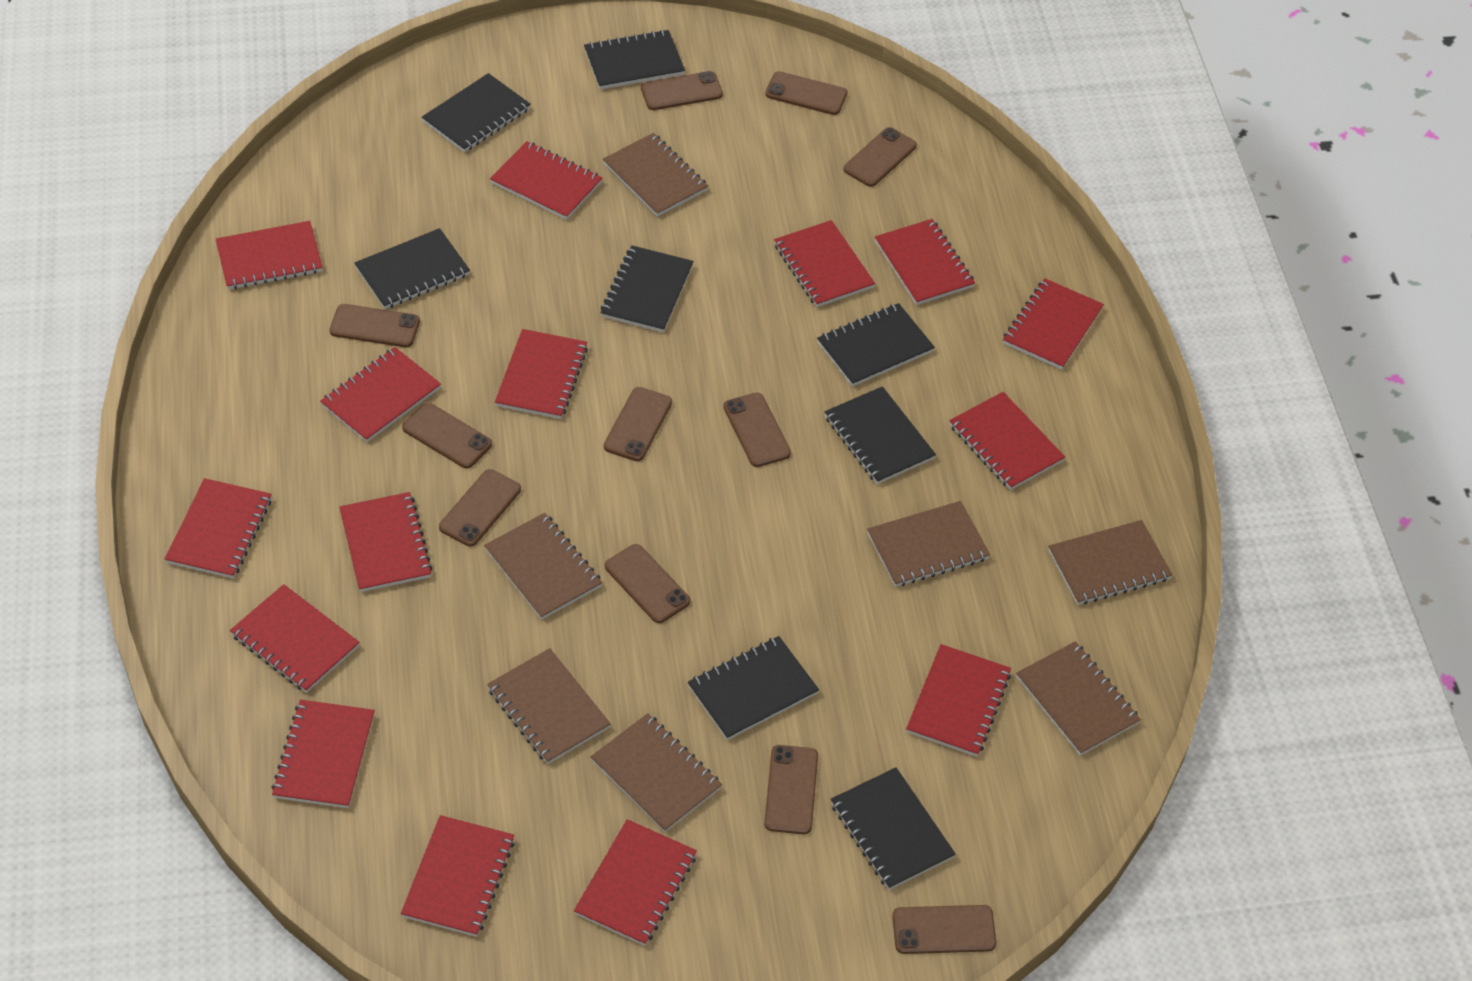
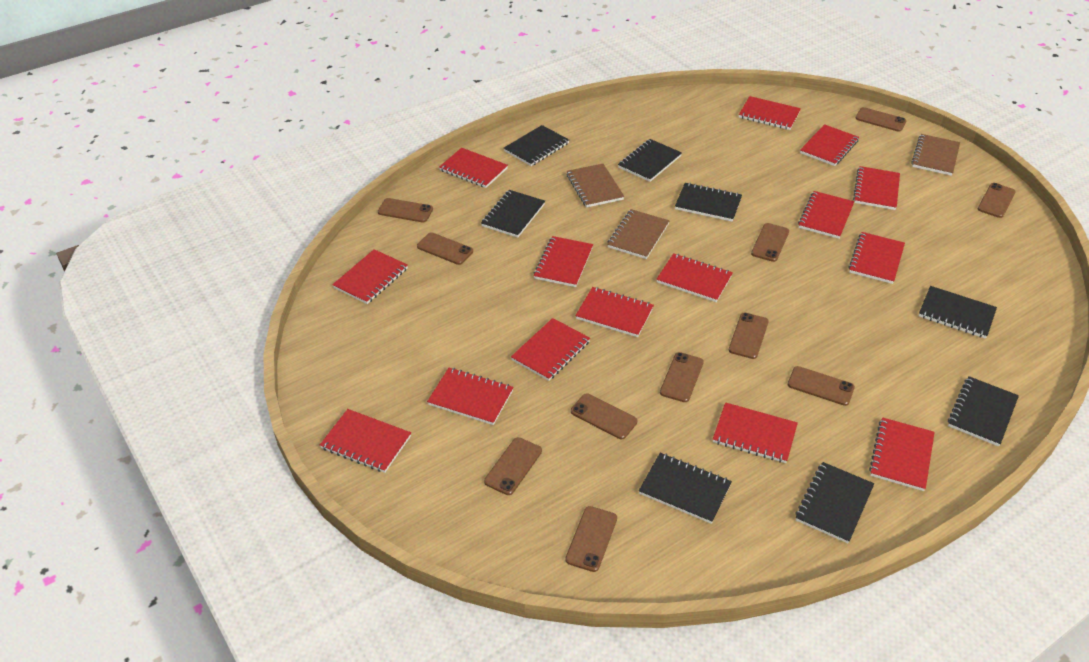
brown notebook: [484,513,602,620] [487,648,611,764] [591,713,722,833] [603,133,708,217] [867,501,990,587] [1016,641,1141,756] [1048,520,1173,605] = 7 -> [566,164,624,207] [607,209,670,259] [911,134,960,176] = 3

